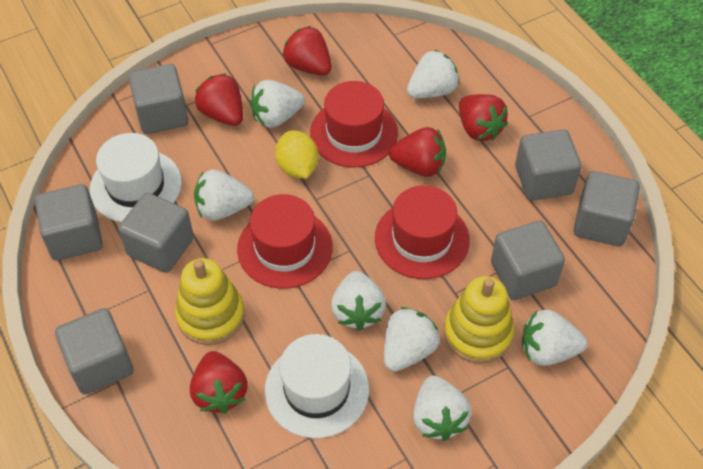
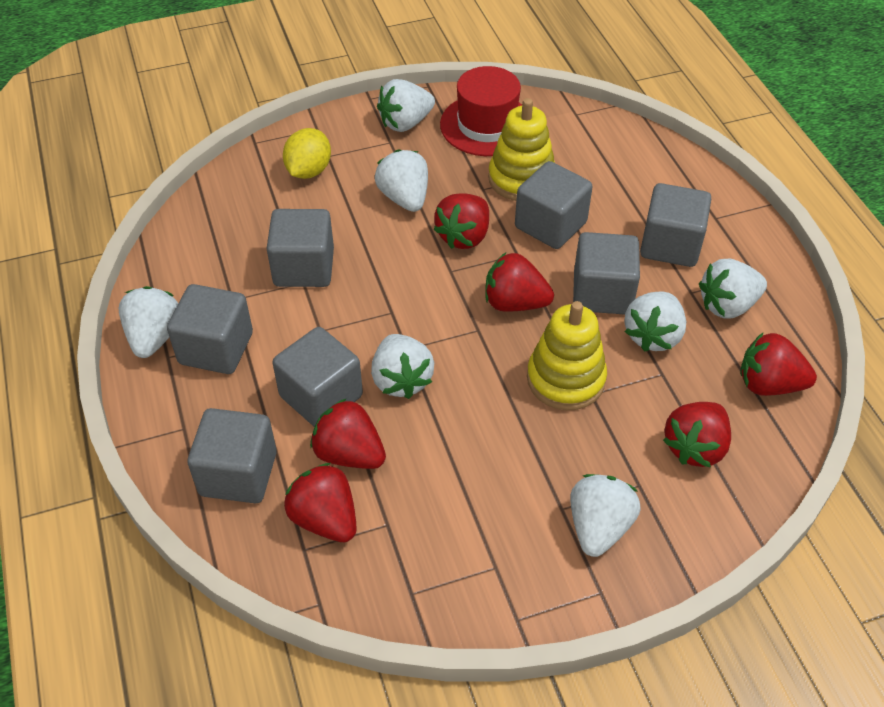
red hat: [237,194,333,289] [310,81,398,167] [375,185,470,279] = 3 -> [440,66,522,156] = 1
red strawberry: [190,351,248,414] [195,73,243,126] [282,26,332,76] [389,127,446,177] [459,94,508,141] = 5 -> [284,463,357,542] [310,398,386,469] [434,193,489,249] [485,252,554,312] [663,402,731,467] [740,332,817,396] = 6
white hat: [90,133,182,222] [265,334,369,438] = 2 -> none = 0

